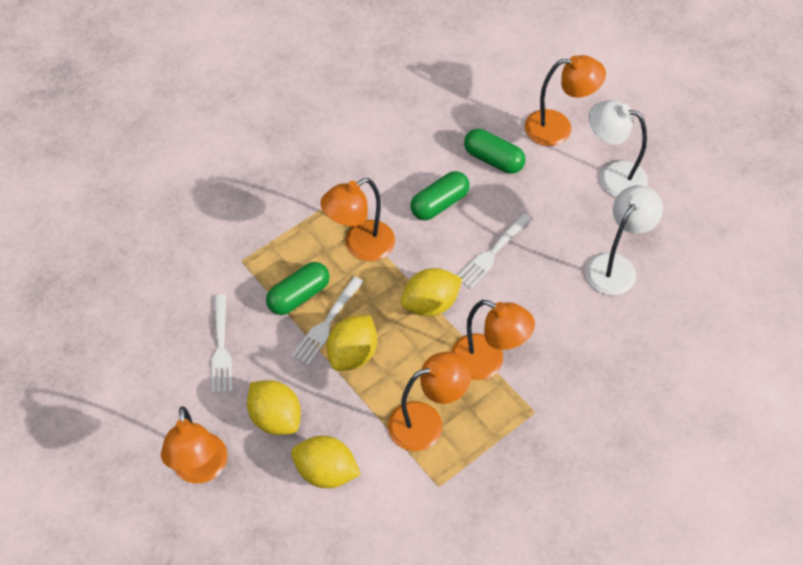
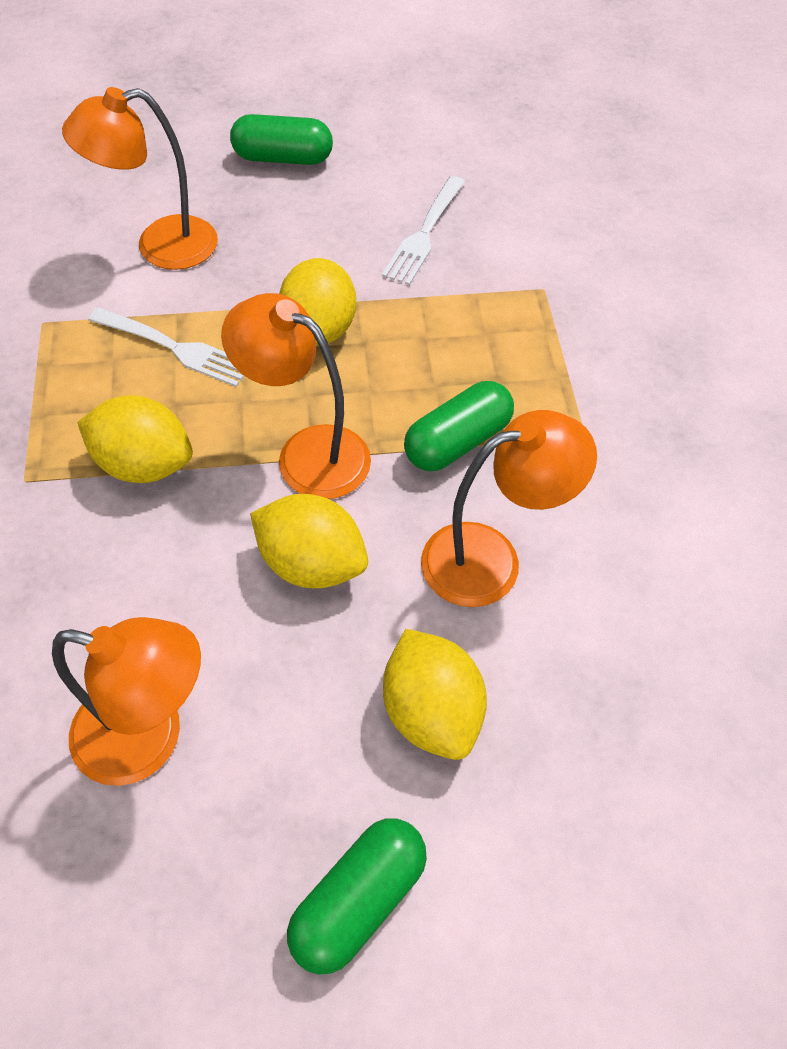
orange lamp: [161,406,227,484] [320,178,395,261] [388,352,471,451] [451,300,535,380] [525,55,606,146] = 5 -> [52,617,201,786] [62,87,218,270] [221,293,371,499] [421,410,597,607] = 4
white fork: [211,294,232,393] [292,276,363,365] [458,213,532,289] = 3 -> [88,307,244,387] [382,176,465,285] = 2
white lamp: [585,185,663,295] [589,100,648,197] = 2 -> none = 0

